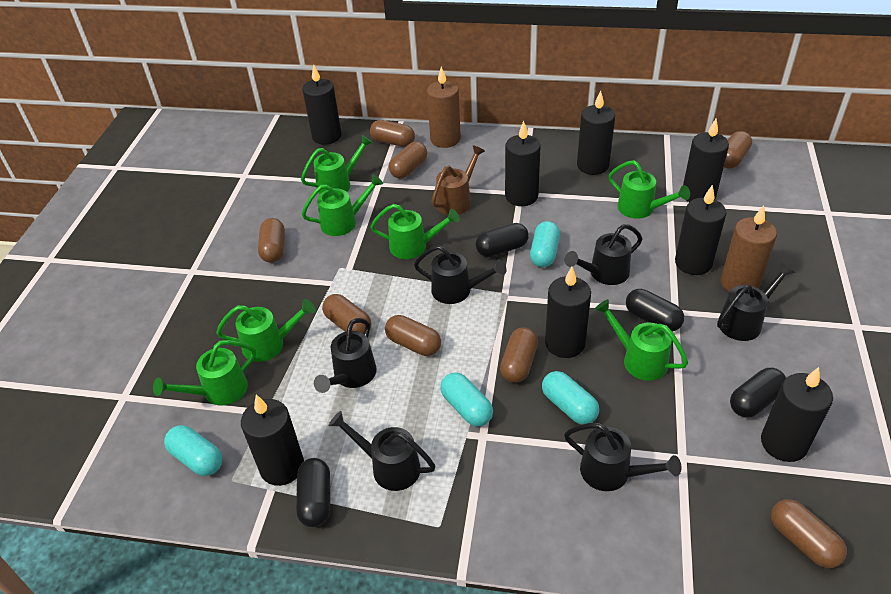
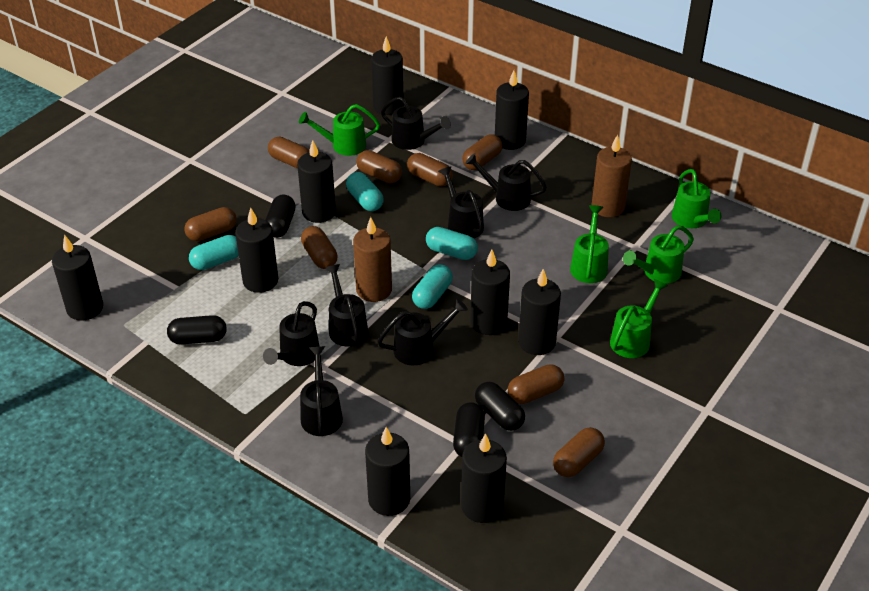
black candle: [241,395,304,486] [302,64,342,145] [505,121,541,206] [545,267,591,358] [577,91,615,175] [675,185,726,275] [683,118,729,202] [761,367,833,462] = 8 -> [52,235,103,321] [235,208,278,293] [297,140,336,223] [365,427,410,516] [371,36,404,115] [461,433,507,523] [470,250,510,335] [495,70,529,150] [518,269,561,355] = 9
black watering can: [314,318,376,393] [329,411,436,491] [414,245,507,304] [564,423,681,491] [565,224,642,285] [717,263,795,341] = 6 -> [263,301,319,366] [300,346,343,436] [325,264,368,346] [377,299,468,365] [381,96,451,150] [438,166,484,238] [465,153,547,211] = 7
brown watering can: [431,145,485,215] = 1 -> none = 0
green watering can: [153,340,256,406] [216,299,315,362] [301,135,373,194] [302,174,383,236] [371,204,460,259] [595,299,688,381] [609,160,690,219] = 7 -> [299,104,380,156] [570,205,609,283] [610,279,668,358] [623,225,694,284] [672,169,722,228] = 5

